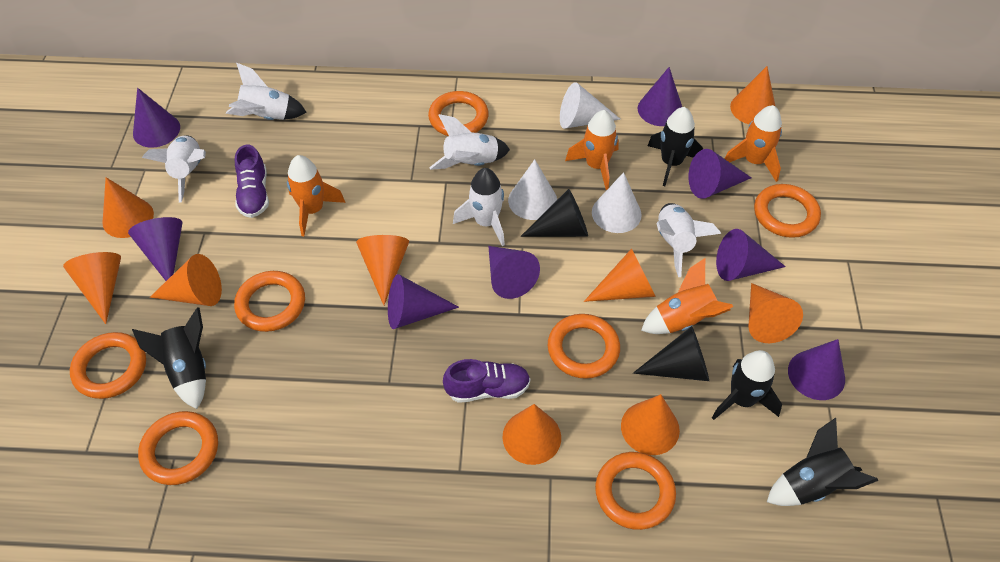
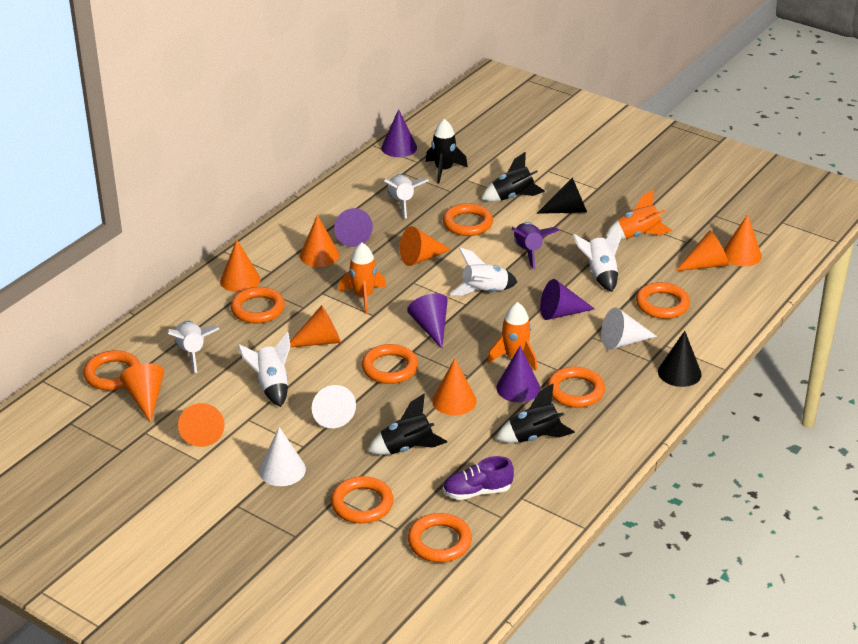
orange ring: [70,332,146,399] [138,411,218,485] [234,271,305,332] [428,91,489,136] [548,314,620,379] [595,452,676,530] [754,184,821,238] = 7 -> [83,350,140,390] [231,287,285,324] [331,476,394,523] [362,344,418,384] [408,513,472,562] [443,203,493,236] [547,366,605,408] [636,282,690,319] = 8
orange rocket: [287,155,346,236] [565,110,619,190] [641,258,733,334] [725,105,782,182] = 4 -> [338,243,386,313] [487,302,537,371] [606,189,672,239] = 3
purple cone: [128,217,182,281] [133,88,180,148] [388,274,459,329] [488,246,540,299] [638,67,682,126] [688,149,751,199] [716,229,786,281] [788,339,845,400] = 8 -> [334,208,373,247] [381,109,417,157] [407,293,448,349] [496,346,540,402] [540,279,595,320] = 5
purple rocket: none = 0 -> [512,222,559,269] = 1
purple shoe: [235,144,269,218] [443,359,530,403] = 2 -> [443,456,514,500] = 1

